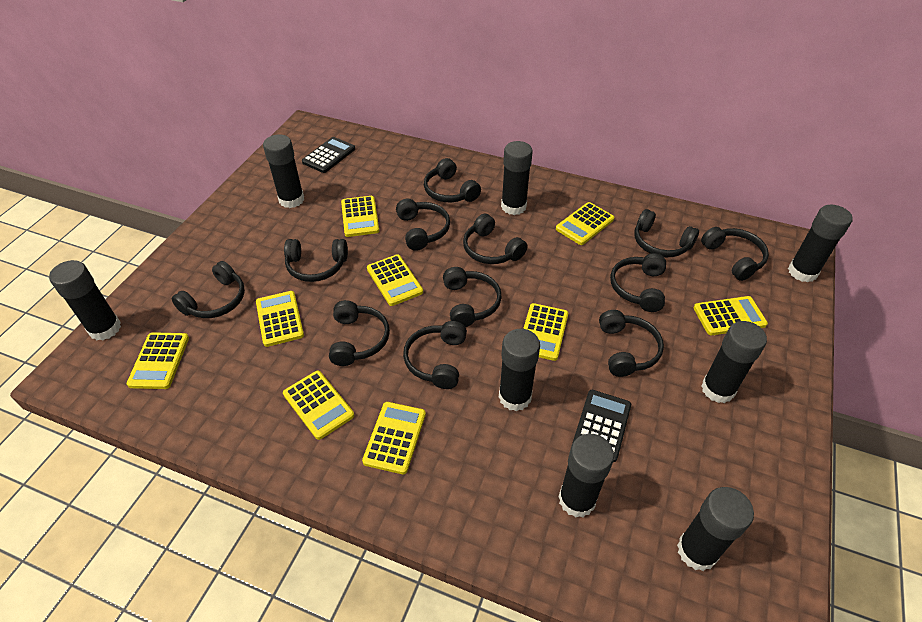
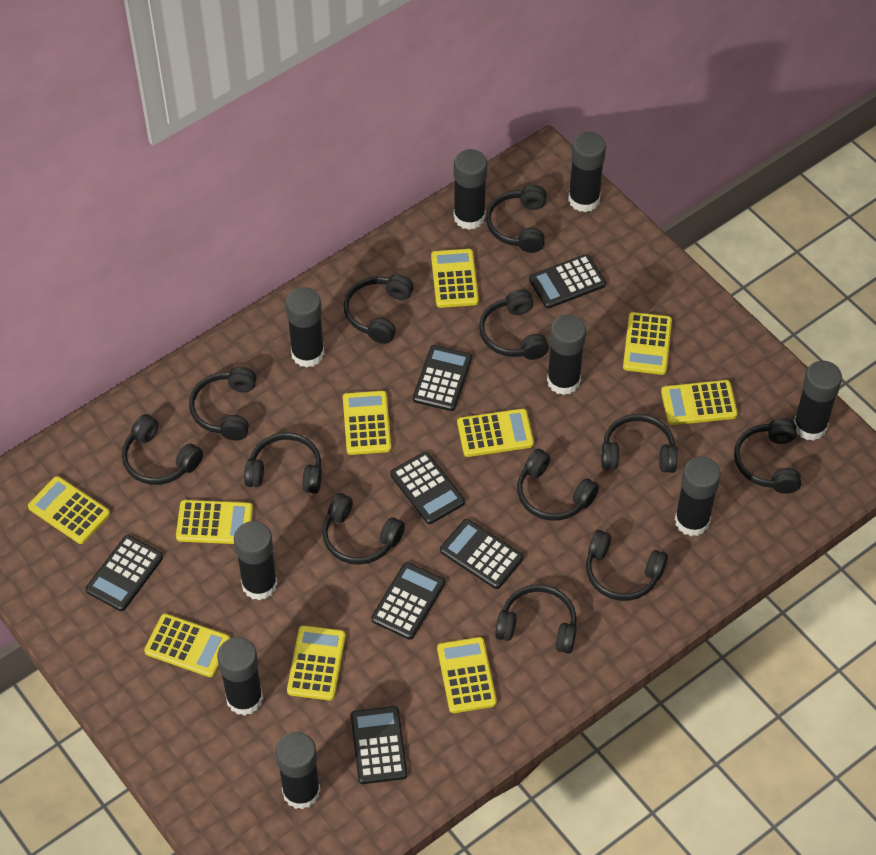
black calculator: [302,137,355,173] [572,390,631,462] = 2 -> [85,535,163,611] [351,706,407,784] [371,562,445,640] [390,452,465,524] [413,345,472,411] [440,519,523,589] [529,254,606,308] = 7
black glue stick: [49,260,121,341] [263,134,304,208] [499,329,540,411] [501,141,533,215] [558,434,614,518] [677,487,754,571] [701,321,767,403] [788,205,853,283] = 8 -> [217,637,263,716] [234,521,278,600] [275,732,320,810] [285,287,325,368] [454,149,487,230] [547,315,586,395] [568,132,606,212] [675,457,721,536] [794,361,842,441] = 9
yellow calculator: [127,332,189,389] [256,291,304,347] [283,371,354,440] [341,196,379,237] [362,402,426,474] [367,254,423,306] [523,303,568,361] [556,202,614,245] [694,296,768,335] = 9 -> [28,476,110,544] [144,614,230,677] [176,500,253,544] [287,626,346,700] [343,391,391,455] [431,249,479,308] [437,637,497,713] [457,409,534,457] [623,312,672,375] [661,380,738,425] = 10

